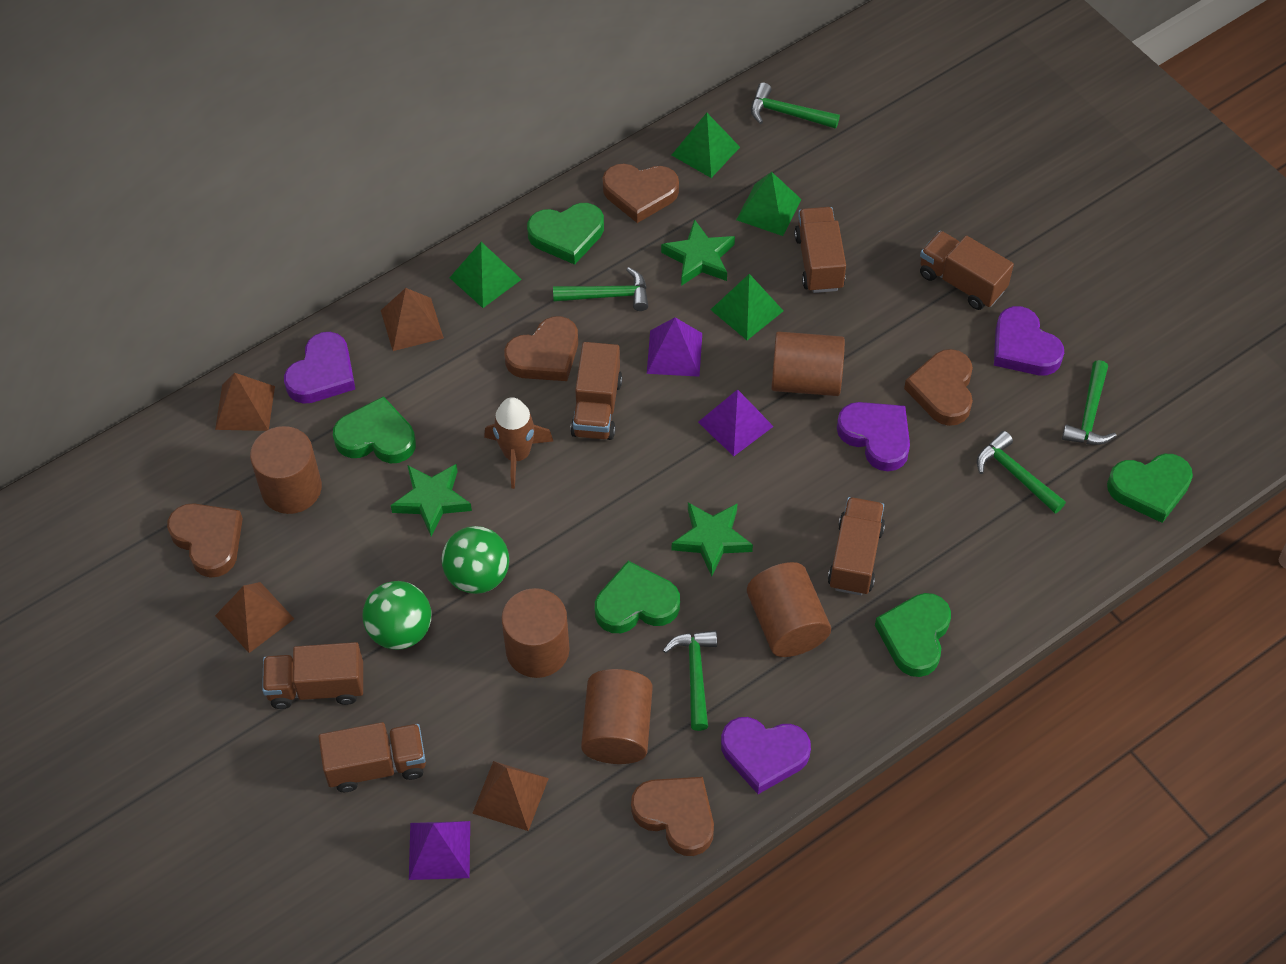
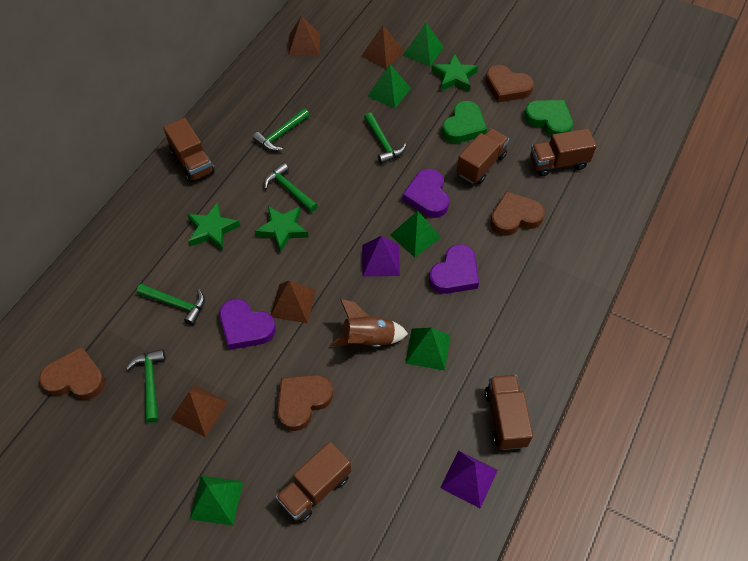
brown cylinder: [250,426,322,514] [501,588,570,678] [581,669,653,764] [747,562,831,657] [771,331,845,396] = 5 -> none = 0
brown heart: [167,503,243,578] [504,316,578,381] [602,164,679,223] [631,777,714,856] [904,349,973,426] = 5 -> [39,347,105,400] [277,375,333,431] [486,65,534,102] [490,191,545,236] = 4
brown truck: [262,642,363,709] [319,722,426,792] [570,342,622,440] [794,207,846,293] [828,497,885,595] [920,231,1014,310] = 6 -> [163,118,215,182] [276,442,351,523] [457,128,509,184] [485,375,533,450] [530,128,597,176] = 5
green ball: [363,581,431,650] [442,526,509,594] = 2 -> none = 0
green heart: [333,396,416,463] [527,203,604,265] [595,561,680,633] [875,593,951,677] [1107,454,1193,523] = 5 -> [442,101,487,143] [524,100,573,137] = 2
green pyramid: [450,242,522,308] [672,113,740,178] [711,274,783,340] [736,172,802,236] = 4 -> [190,476,243,526] [367,64,411,108] [390,211,441,258] [403,22,444,66] [405,328,451,370] = 5
purple heart: [284,332,355,404] [721,717,811,794] [837,402,910,471] [994,306,1064,375] = 4 -> [219,299,276,350] [402,169,449,218] [429,244,479,294] = 3
purple pyramid: [409,821,470,880] [647,317,702,377] [698,389,774,456] = 3 -> [362,236,400,277] [440,450,498,508] = 2

